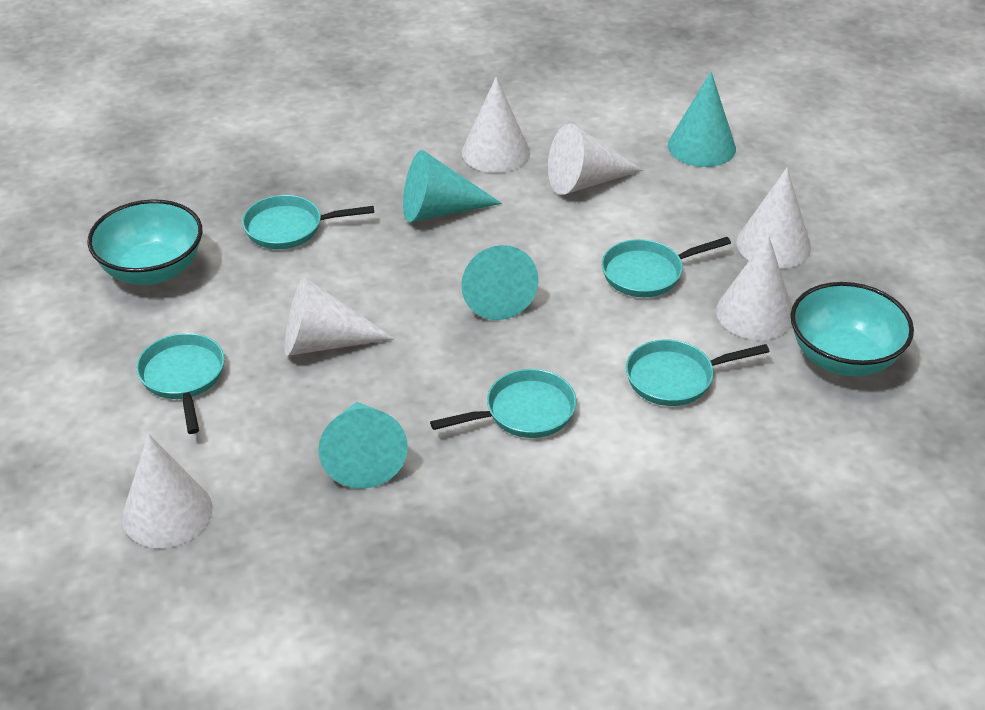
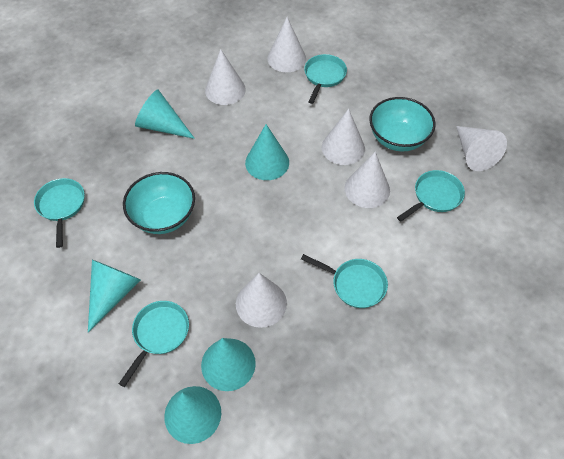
turquoise cone: [318,402,408,489] [403,150,502,222] [461,245,539,320] [668,72,736,167] = 4 -> [88,260,141,332] [135,89,195,139] [164,386,221,444] [201,338,256,391] [245,124,289,180] = 5

